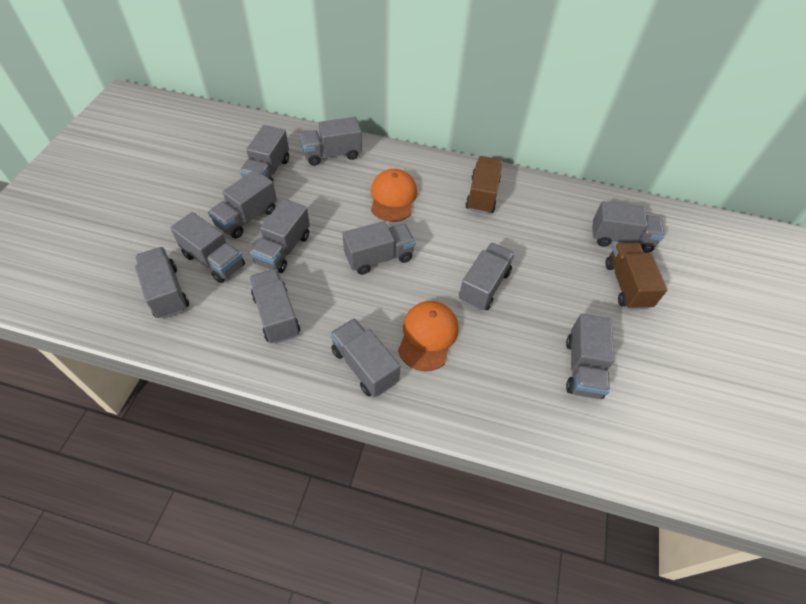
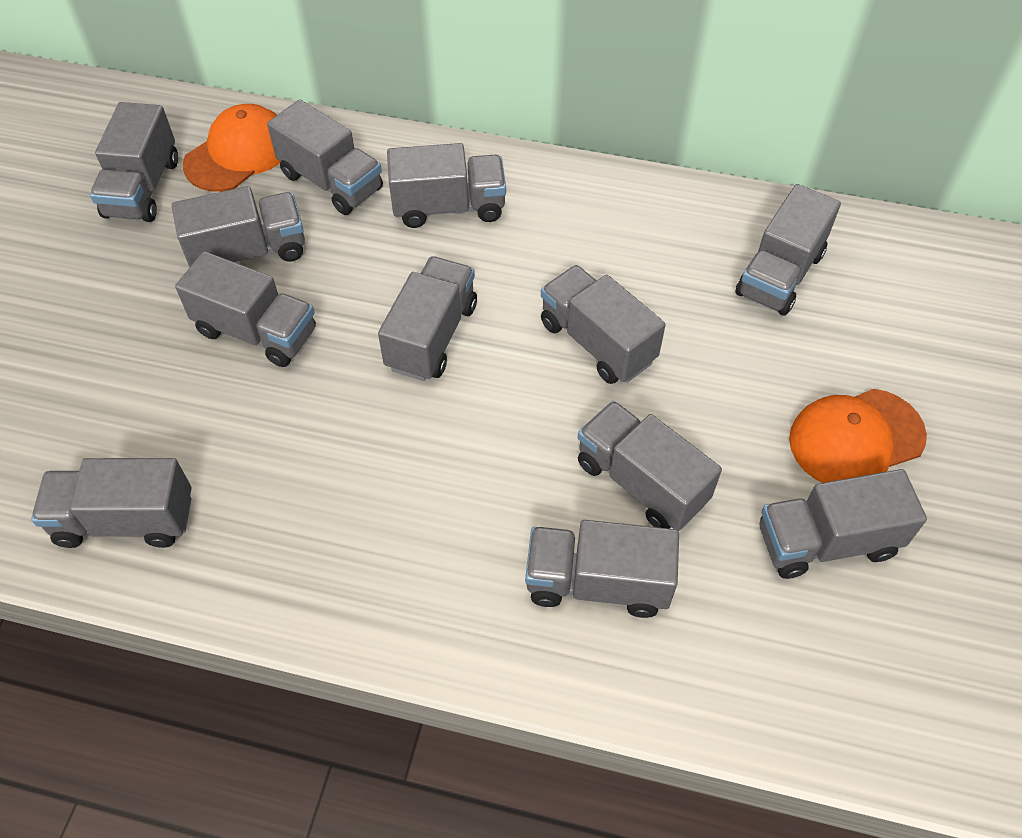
brown truck: [466,156,502,214] [605,243,667,310] = 2 -> none = 0

